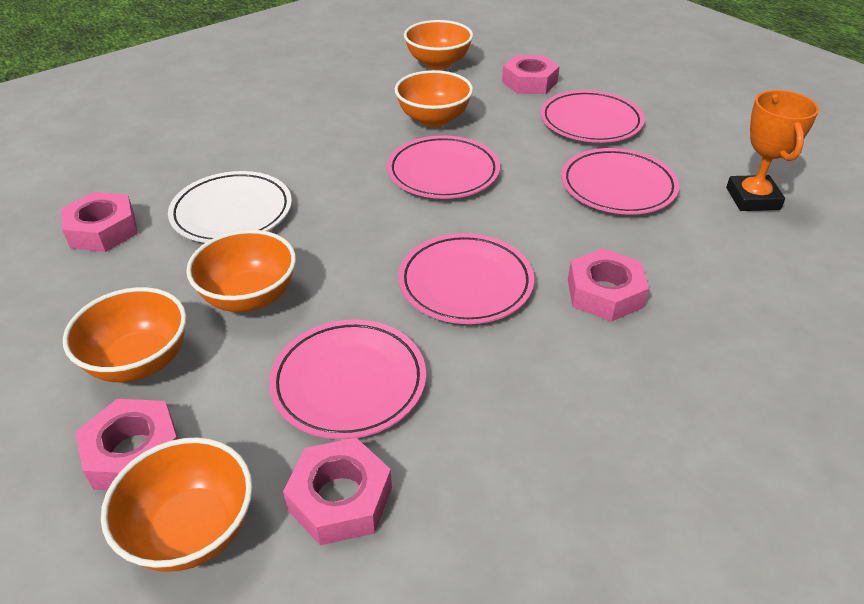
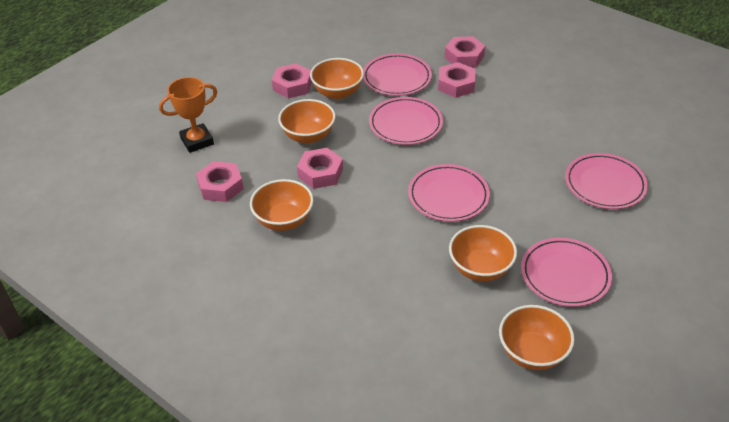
white plate: [168,171,292,243] = 1 -> none = 0

